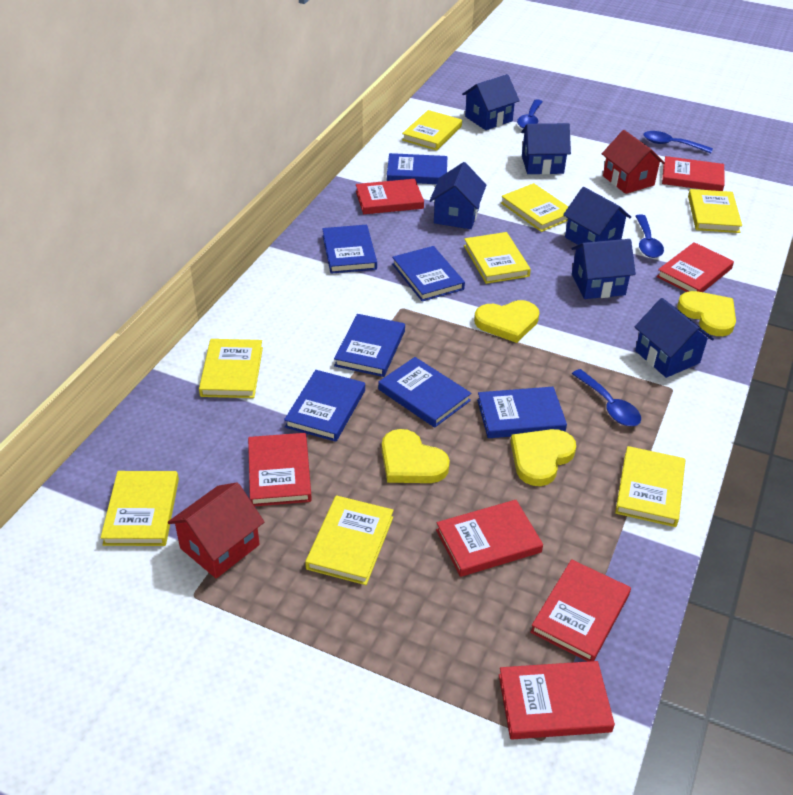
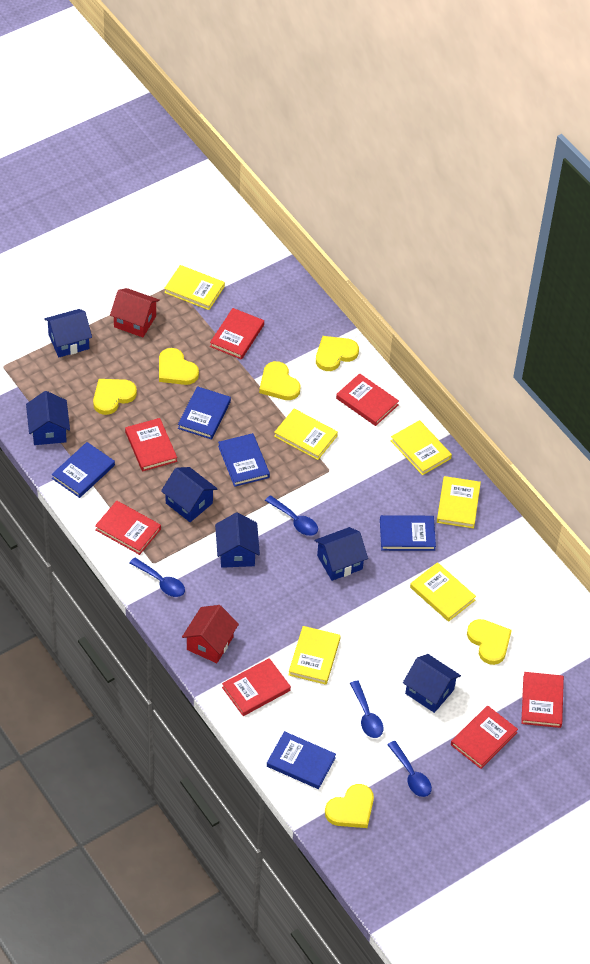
blue book: [284,370,365,442] [322,225,377,274] [334,314,405,377] [378,357,471,428] [387,153,447,184] [392,246,465,302] [477,387,567,438] = 7 -> [52,442,115,498] [178,386,231,440] [218,433,270,487] [267,731,336,789] [380,515,436,551] = 5
yellow book: [100,471,179,546] [199,339,263,398] [305,495,394,585] [402,110,462,151] [464,232,531,284] [501,183,568,232] [615,446,685,527] [688,189,742,233] = 8 -> [164,265,225,310] [274,409,338,460] [289,626,341,685] [390,420,452,475] [410,562,476,622] [437,476,481,529] = 6
yellow heart: [382,429,450,483] [474,300,539,343] [511,429,576,486] [677,291,736,336] = 4 -> [93,379,137,415] [159,348,199,385] [259,361,301,400] [316,336,359,371] [325,784,374,828] [467,619,512,665] = 6

